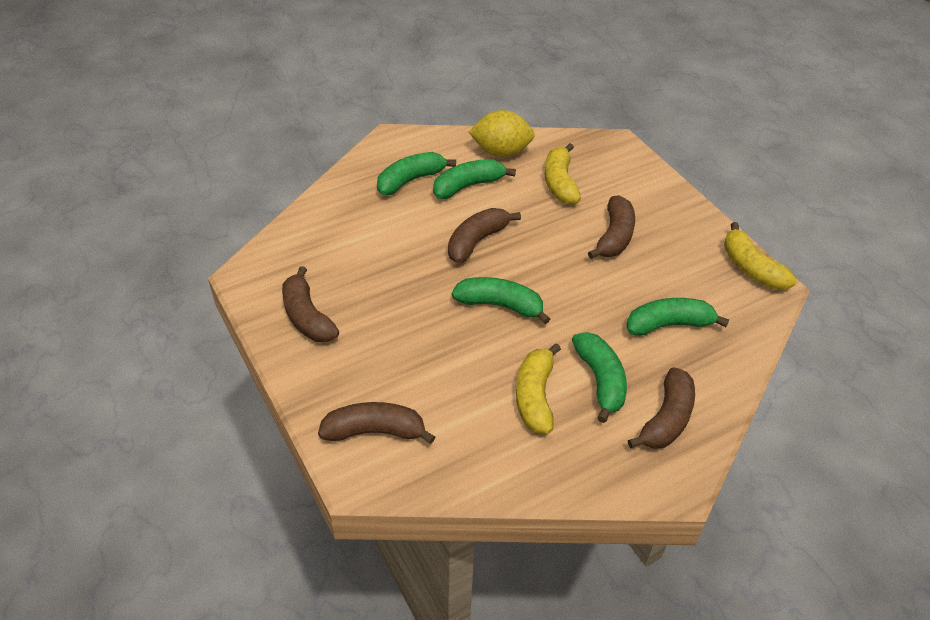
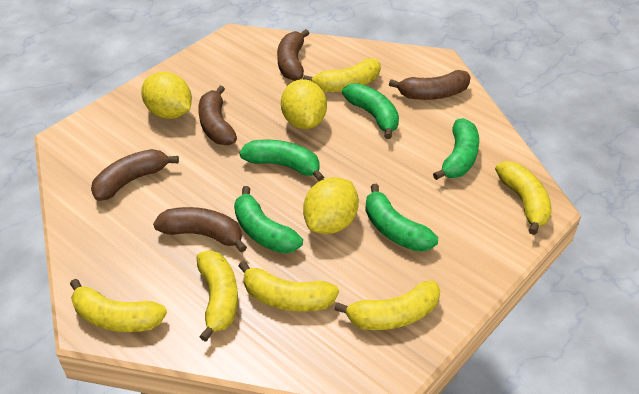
yellow banana: [516,343,561,434] [545,143,581,205] [724,222,797,290] = 3 -> [70,279,167,332] [197,250,238,342] [238,261,339,312] [303,58,381,92] [334,281,440,330] [495,161,552,235] = 6
yellow lemon: [468,110,535,157] = 1 -> [141,72,192,119] [281,79,327,129] [303,177,359,234] = 3

